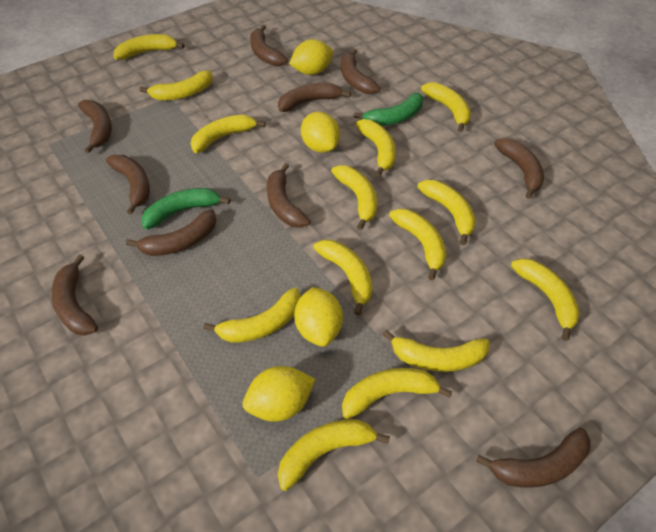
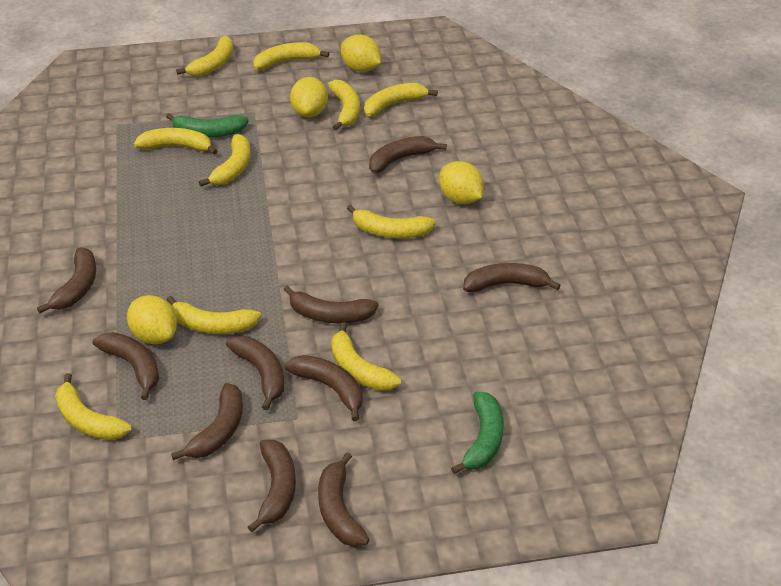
yellow banana: [114,34,184,60] [139,71,213,100] [191,115,266,153] [203,288,301,343] [278,419,390,491] [313,240,372,316] [331,165,377,230] [342,368,452,419] [355,119,396,177] [382,330,490,372] [389,209,446,280] [417,180,476,245] [421,82,471,132] [511,258,580,341] = 14 -> [55,373,132,440] [134,128,217,155] [167,296,261,334] [176,36,234,76] [199,134,251,187] [253,42,330,70] [328,79,360,130] [331,322,401,391] [347,205,436,238] [364,83,438,117] = 10

